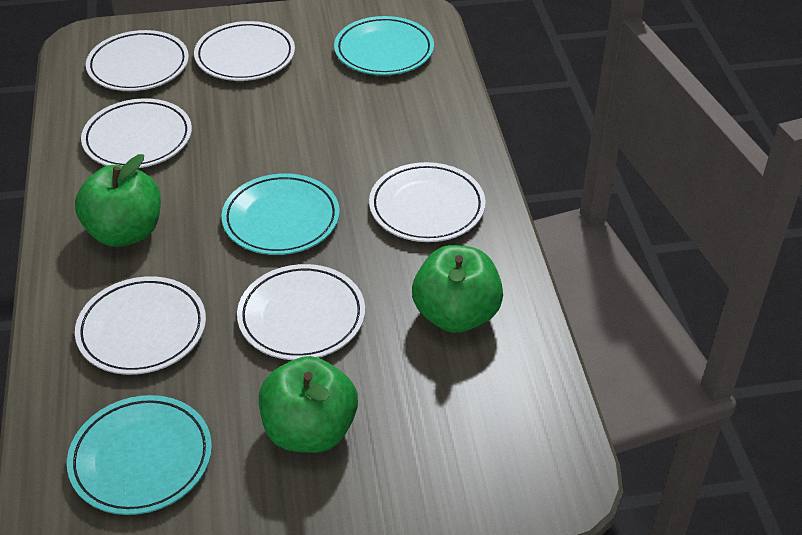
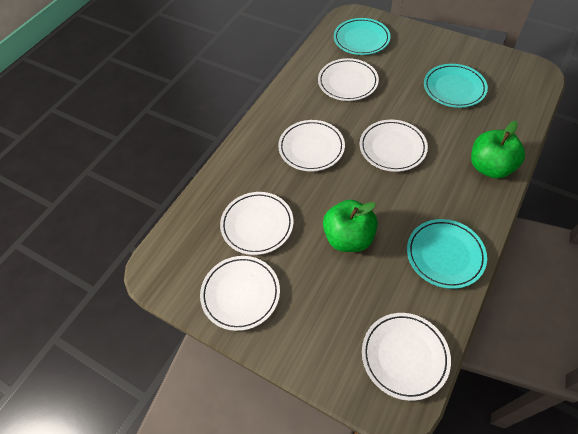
green apple: [75,154,161,247] [259,356,358,453] [412,245,503,333] = 3 -> [323,200,378,252] [471,121,525,179] = 2

